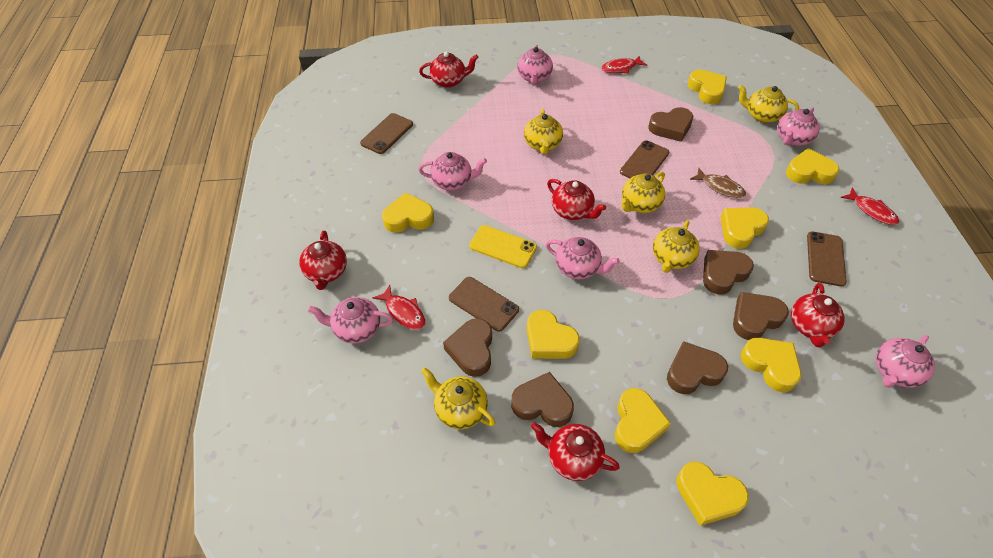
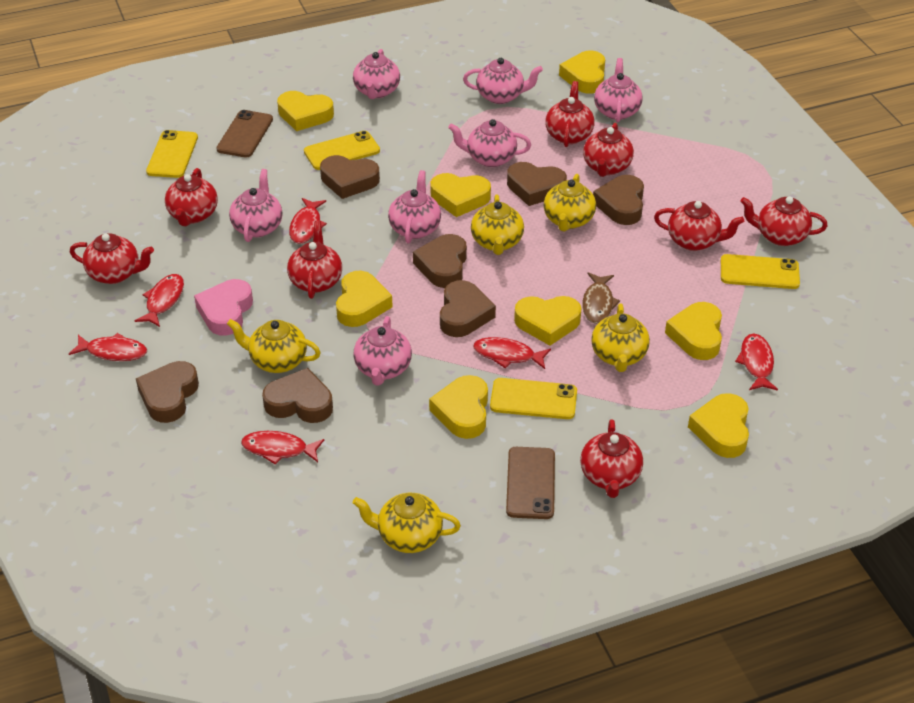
brown heart: [443,318,492,377] [511,372,574,427] [648,107,693,142] [667,341,728,394] [703,250,754,294] [733,292,789,340] = 6 -> [136,361,199,423] [262,368,333,423] [320,155,380,199] [413,234,467,288] [440,280,496,337] [507,162,567,206] [593,175,644,225] = 7
brown phone: [360,113,413,154] [449,277,519,332] [620,140,669,178] [807,231,847,287] = 4 -> [216,110,273,157] [506,447,555,519] = 2
pink heart: none = 0 -> [194,279,253,336] = 1
pink teapot: [308,297,393,344] [419,152,487,191] [517,45,553,84] [546,237,620,279] [777,107,820,146] [876,335,935,388] = 6 -> [229,169,283,242] [353,49,400,99] [353,316,412,386] [388,170,441,243] [448,119,531,167] [463,58,543,104] [594,58,643,123] = 7
red fish: [373,285,425,330] [601,55,647,74] [841,187,899,225] = 3 -> [69,333,147,361] [135,274,184,327] [241,431,324,465] [289,198,327,244] [473,337,551,369] [735,334,778,391] = 6
red teapot: [299,231,347,290] [419,52,479,88] [531,422,620,481] [547,179,606,220] [791,283,845,348] = 5 -> [70,233,154,284] [165,168,218,226] [287,221,342,299] [545,81,595,147] [580,419,643,498] [583,123,634,177] [654,201,744,251] [740,196,828,246] = 8
yellow phone: [469,225,537,268] = 1 -> [146,130,198,178] [304,131,380,170] [490,378,577,419] [721,254,800,289] = 4

